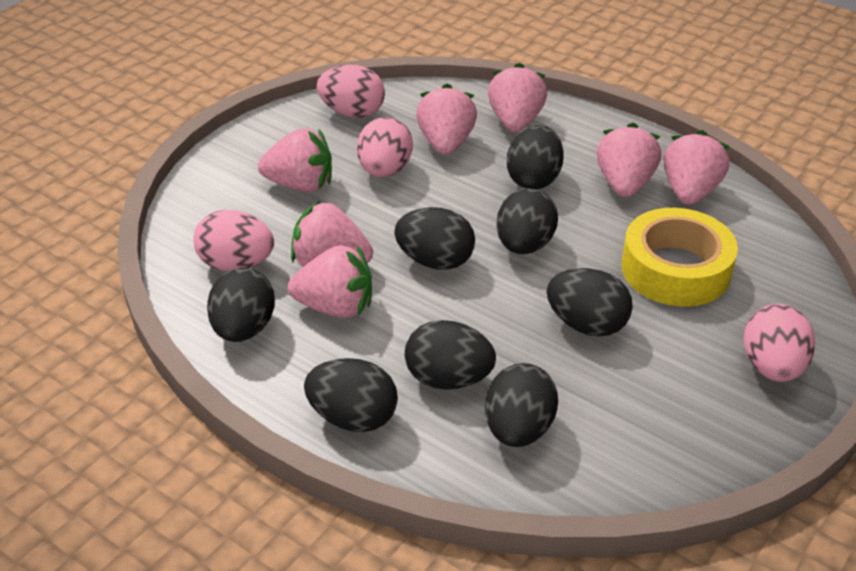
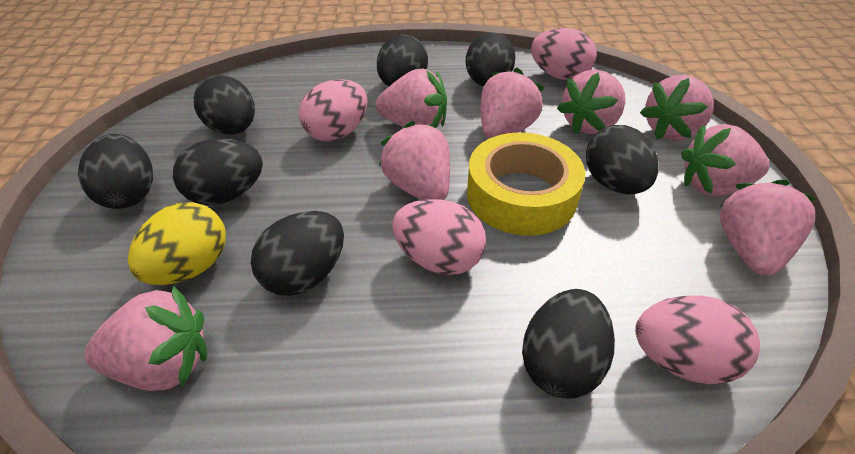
pink strawberry: [258,128,332,193] [288,245,372,318] [291,200,373,267] [416,84,477,155] [488,63,547,132] [597,123,661,197] [664,130,730,205] = 7 -> [84,285,207,391] [375,69,447,128] [379,121,450,200] [480,67,544,139] [557,70,625,134] [640,75,714,140] [681,124,770,196] [720,179,817,276] = 8
yellow egg: none = 0 -> [128,202,226,285] = 1

